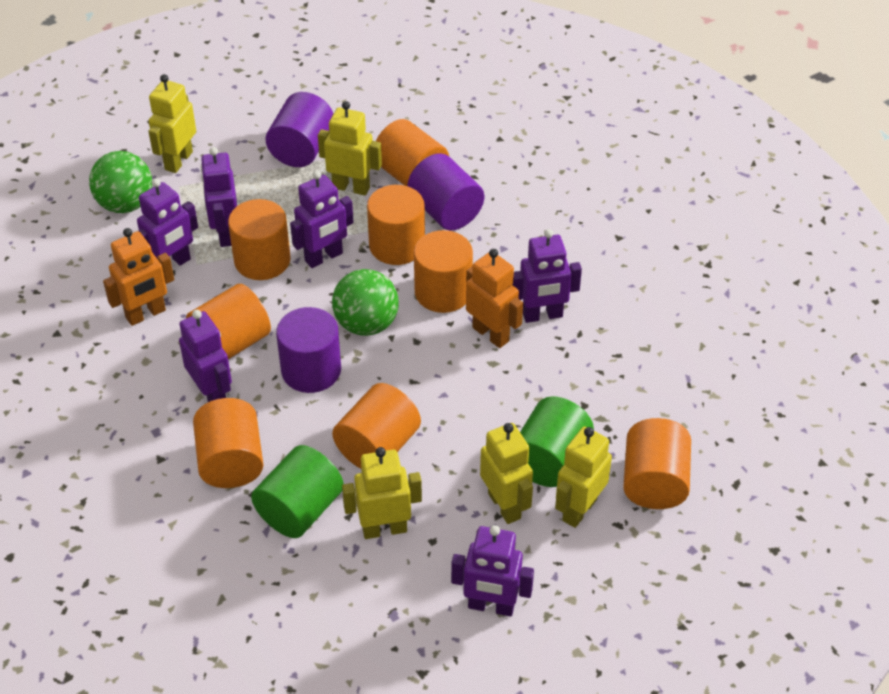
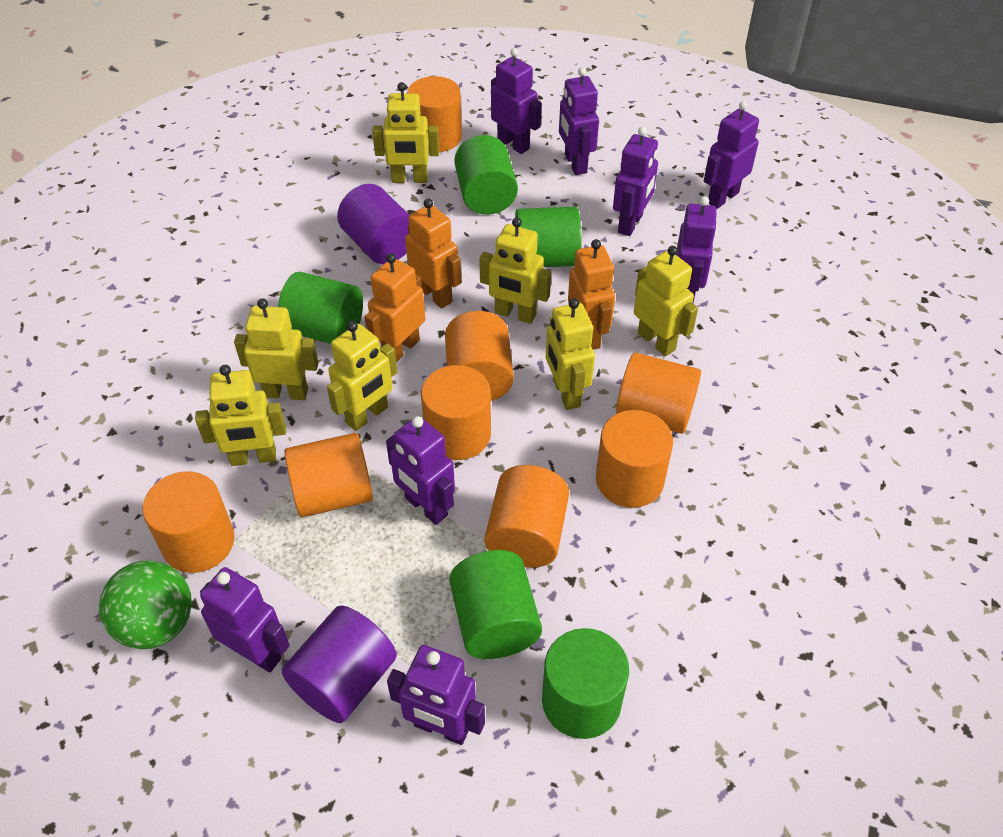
green ball: [89,151,152,213] [332,269,399,336] = 2 -> [99,560,192,649] = 1
green cylinder: [251,445,344,538] [520,396,594,487] = 2 -> [278,272,363,344] [449,550,542,659] [454,135,518,215] [515,207,581,267] [542,628,629,739] = 5
orange robot: [103,228,174,326] [466,249,523,348] = 2 -> [365,253,425,362] [405,199,461,308] [568,239,615,350] = 3
purple cylinder: [266,92,333,167] [276,307,341,393] [407,153,484,231] = 3 -> [282,606,397,723] [337,184,409,264] = 2
purple robot: [137,178,198,266] [179,310,232,402] [200,147,237,247] [290,171,354,268] [451,525,534,617] [512,229,582,323] = 6 -> [200,567,290,673] [386,416,455,525] [387,645,485,745] [491,48,541,154] [559,67,599,175] [613,127,658,236] [676,196,717,303] [704,101,759,209] = 8
yellow robot: [148,74,196,173] [318,101,382,196] [342,447,422,539] [480,423,533,524] [555,427,612,528] = 5 -> [195,365,286,466] [234,298,319,400] [327,321,397,431] [372,82,439,183] [479,218,551,324] [546,298,595,410] [634,246,698,356] = 7

